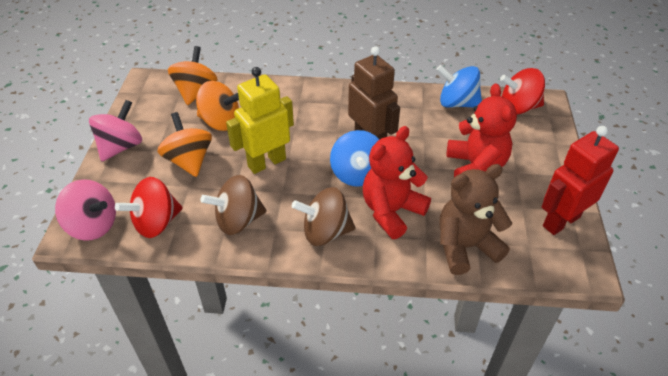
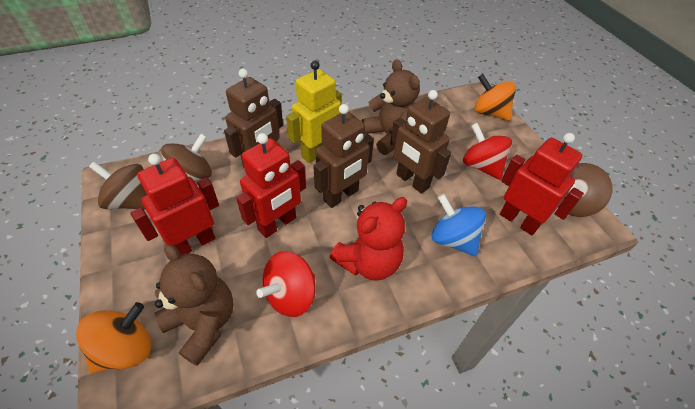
blue spinning top: [330,130,380,187] [436,65,482,108] = 2 -> [432,194,486,256] = 1
brown robot: [348,46,400,139] = 1 -> [224,69,283,168] [314,104,374,208] [390,90,451,194] = 3
brown spinning top: [201,175,266,235] [292,187,355,246] = 2 -> [89,161,147,209] [161,133,212,181] [558,163,612,217] = 3
brown teddy bear: [439,164,512,275] = 1 -> [155,244,233,366] [362,59,420,155] = 2
orange spinning top: [157,112,212,177] [168,46,217,105] [196,81,239,131] = 3 -> [76,302,151,373] [474,74,516,121] = 2
pink spinning top: [55,179,116,240] [89,100,142,161] = 2 -> none = 0
red robot: [542,126,619,235] = 1 -> [130,154,219,255] [236,133,306,238] [500,133,584,235] = 3
red teddy bear: [363,126,431,239] [446,83,517,177] = 2 -> [330,197,407,281] = 1

